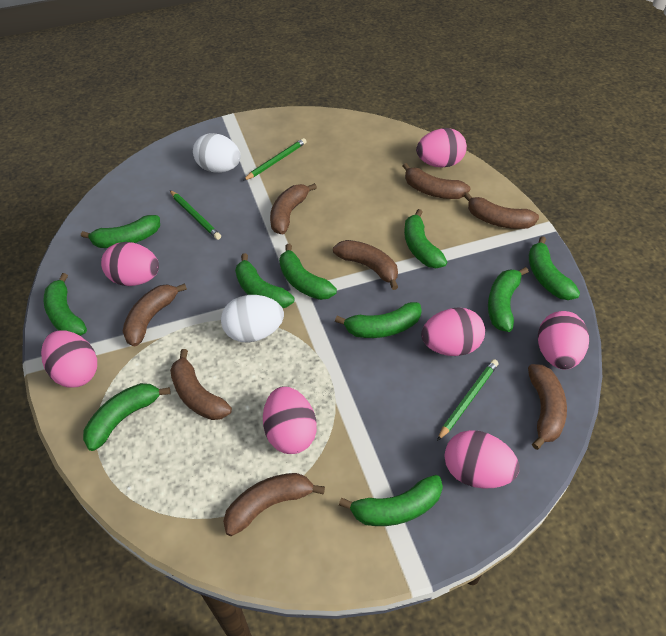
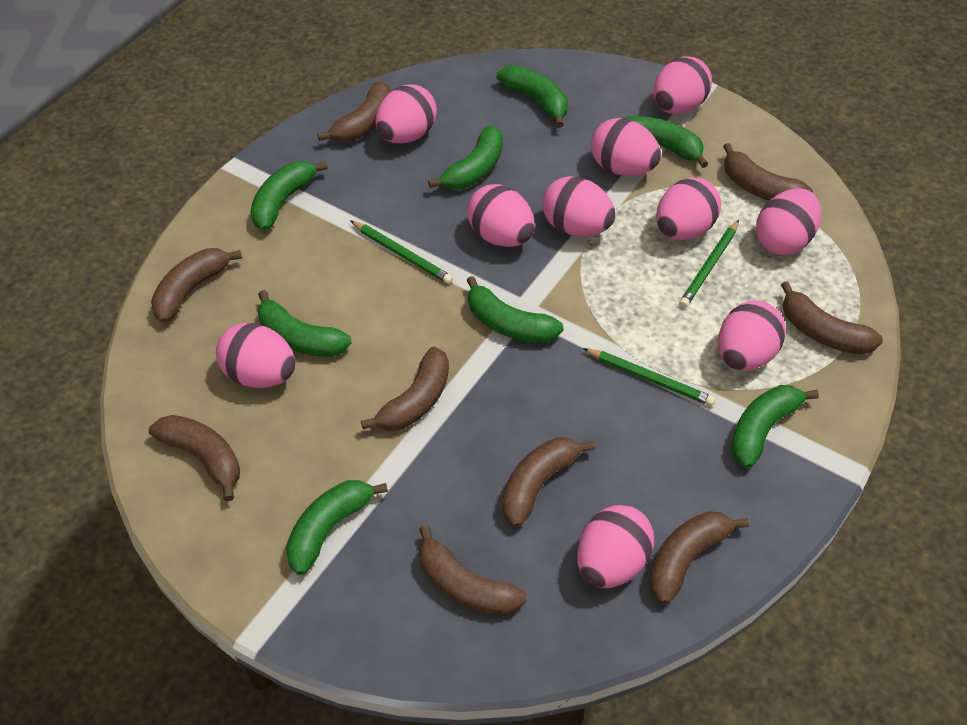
brown banana: [123,283,187,346] [170,349,232,420] [223,473,325,536] [270,183,317,234] [333,240,398,290] [403,163,470,199] [464,192,539,229] [528,364,567,450] = 8 -> [149,415,240,501] [151,248,242,323] [317,81,391,142] [361,347,449,431] [419,525,527,616] [502,438,595,527] [649,511,749,604] [723,143,813,201] [781,281,883,355] = 9
green banana: [44,273,87,336] [81,215,160,248] [83,383,170,451] [235,253,294,308] [279,244,337,300] [335,302,422,338] [339,475,443,526] [404,209,447,268] [488,267,529,332] [529,236,580,300] = 10 -> [251,161,328,231] [258,290,352,357] [286,480,388,575] [428,126,503,190] [466,276,564,343] [497,65,568,128] [624,116,708,168] [731,385,819,468] = 8
pink egg: [41,330,97,388] [101,242,159,286] [263,387,317,454] [416,128,467,168] [421,307,485,356] [444,430,519,489] [538,311,589,369] = 7 -> [216,323,295,388] [375,85,437,144] [467,184,535,247] [542,176,615,236] [577,505,654,588] [591,118,661,176] [653,57,712,114] [656,178,721,240] [718,300,786,371] [756,188,821,255] = 10
white egg: [193,133,241,173] [221,295,284,342] = 2 -> none = 0

